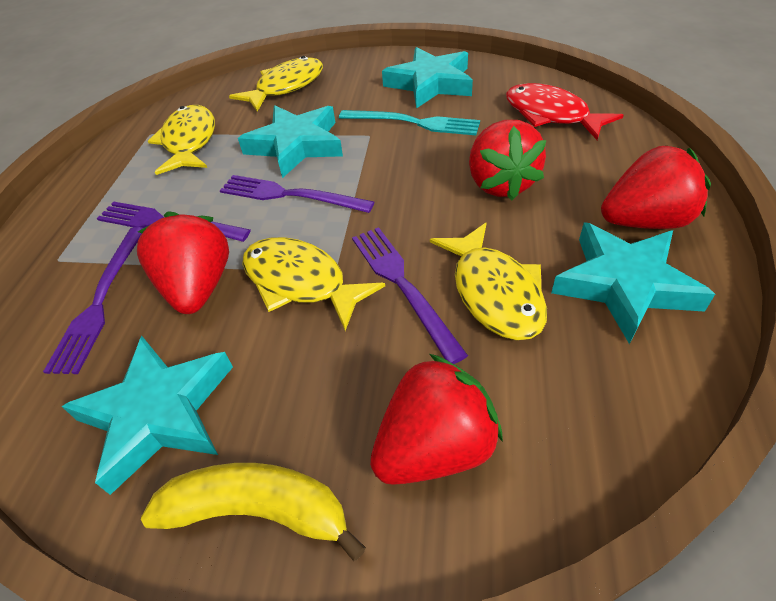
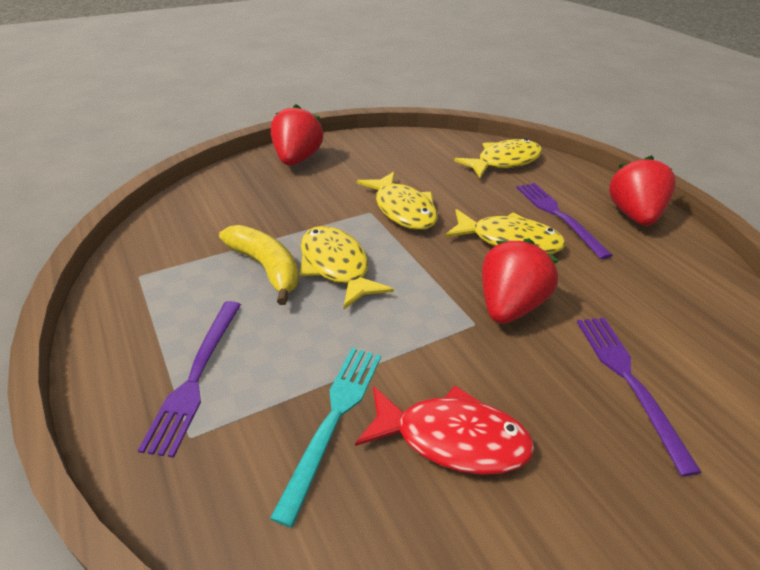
purple fork: [43,227,143,374] [97,202,251,242] [220,175,374,213] [352,227,468,364] = 4 -> [138,301,241,458] [516,183,613,259] [577,318,702,476] = 3
red strawberry: [137,212,229,314] [370,354,503,485] [469,120,546,200] [601,145,711,229] = 4 -> [271,104,323,166] [482,238,559,324] [609,155,676,226] = 3
turquoise star: [62,336,233,495] [238,106,343,178] [382,47,473,108] [551,222,715,344] = 4 -> none = 0

